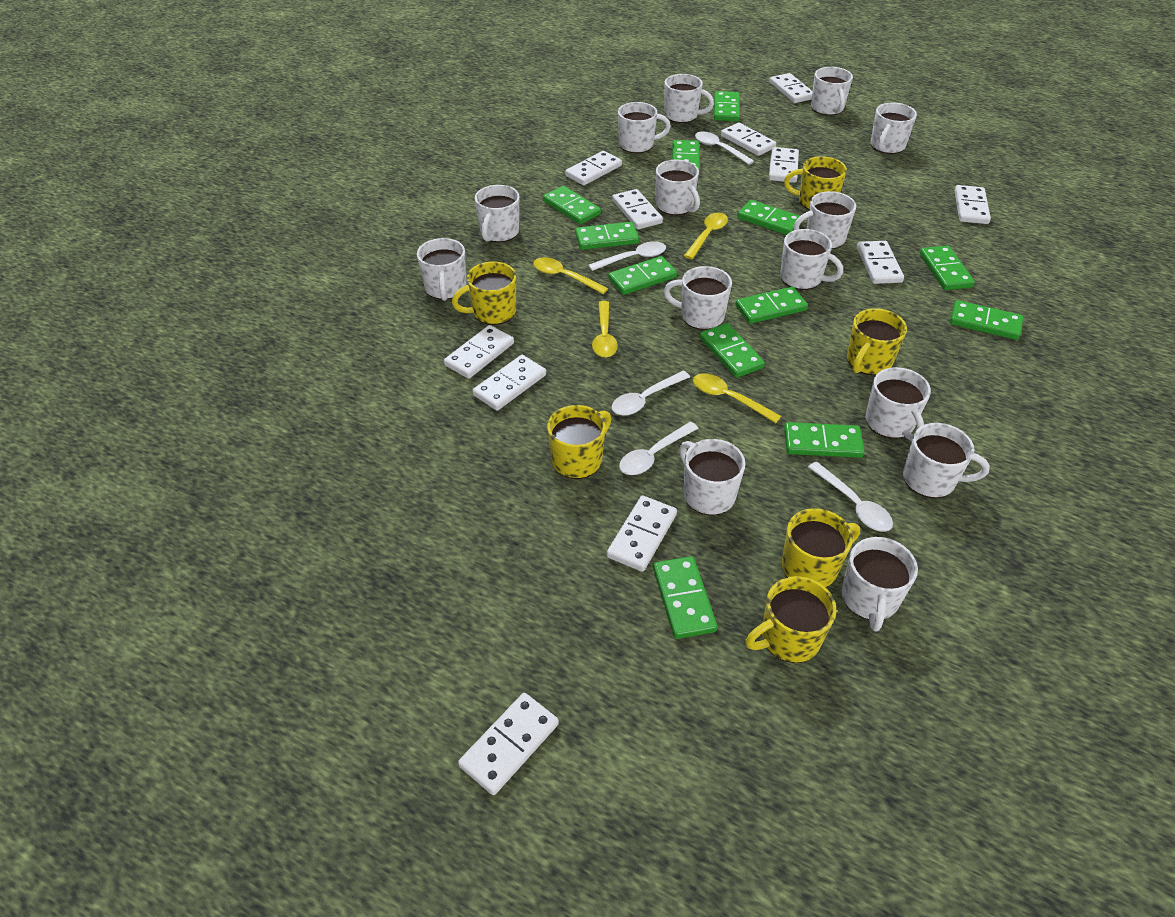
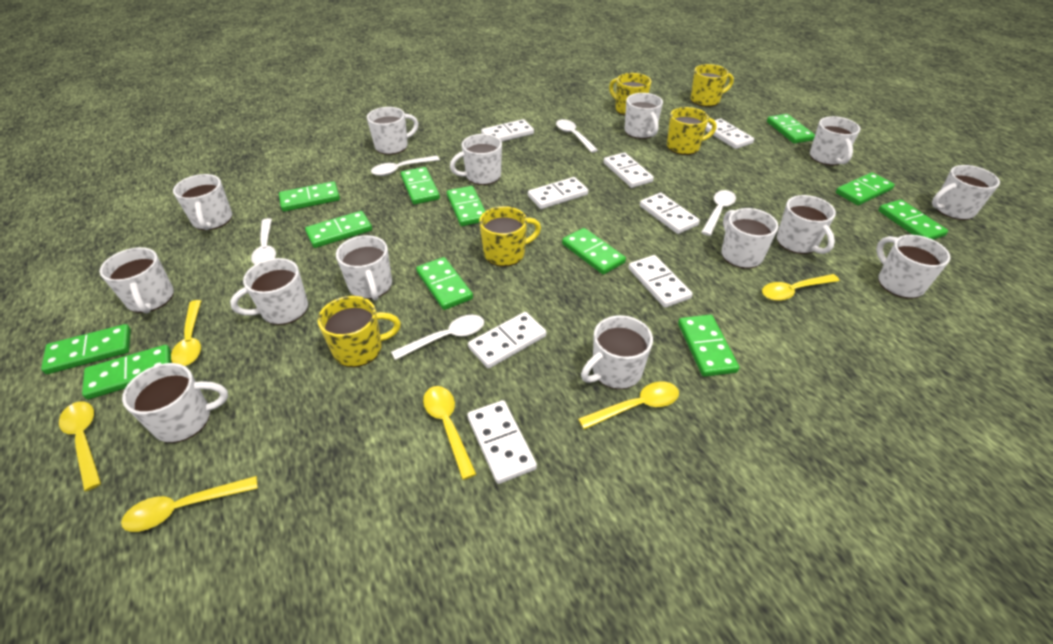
white domino: [444,325,514,379] [458,693,559,795] [473,355,546,411] [565,151,622,185] [607,495,677,572] [612,189,663,230] [721,123,776,156] [769,147,799,183] [770,73,812,103] [857,241,904,284] [954,185,991,224] = 11 -> [467,400,537,484] [468,312,546,369] [481,119,534,142] [528,177,588,209] [604,152,654,188] [628,255,693,308] [640,193,700,234] [705,119,754,149] = 8
yellow mug: [452,262,516,325] [547,405,612,479] [745,576,837,663] [782,508,860,588] [784,156,847,210] [847,308,907,375] = 6 -> [318,296,401,367] [479,206,541,267] [609,73,651,116] [667,107,717,155] [691,64,734,107] = 5
yellow spoon: [533,257,609,294] [592,301,618,357] [684,213,728,259] [693,373,781,423] = 4 -> [59,402,101,491] [121,476,258,532] [171,300,201,366] [423,386,476,480] [578,382,679,429] [762,274,840,301] = 6

